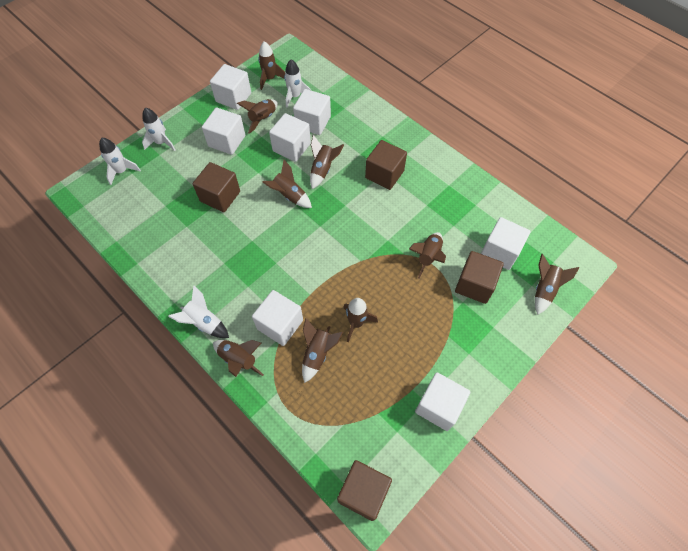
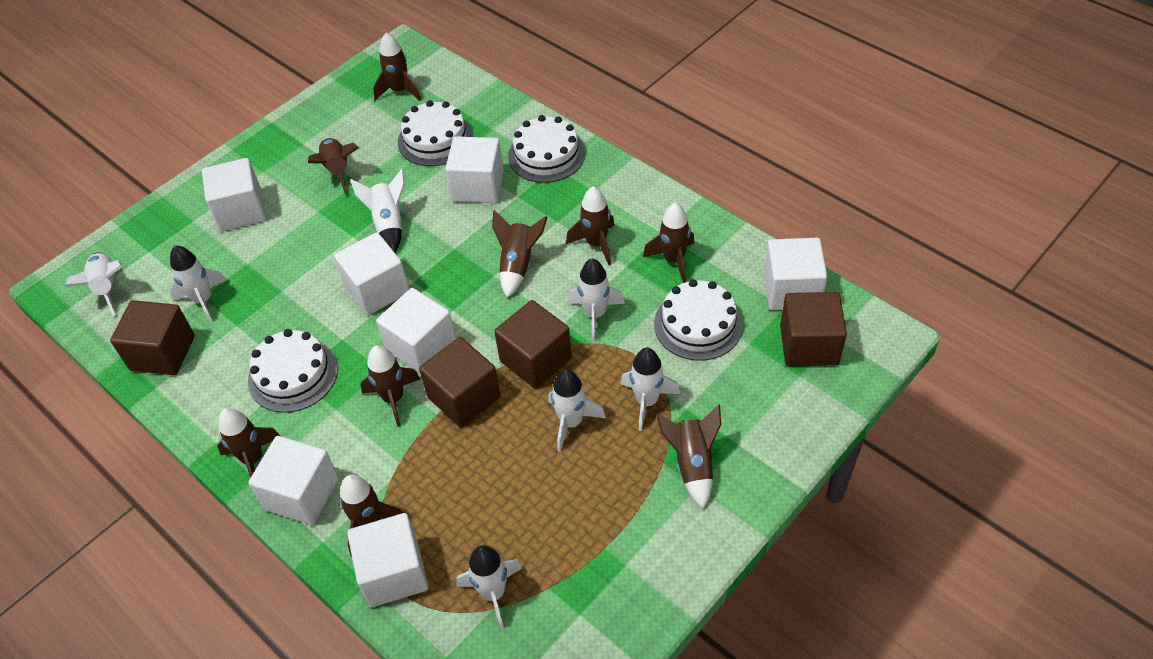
white cake: none = 0 -> [248,329,338,413] [398,100,473,166] [508,115,585,183] [654,279,743,361] = 4
white rocket: [99,138,141,185] [142,108,175,151] [168,286,229,338] [284,59,311,108] = 4 -> [65,252,122,316] [170,245,227,323] [350,169,405,252] [456,545,522,629] [548,369,606,452] [568,258,625,341] [621,348,680,431] = 7

